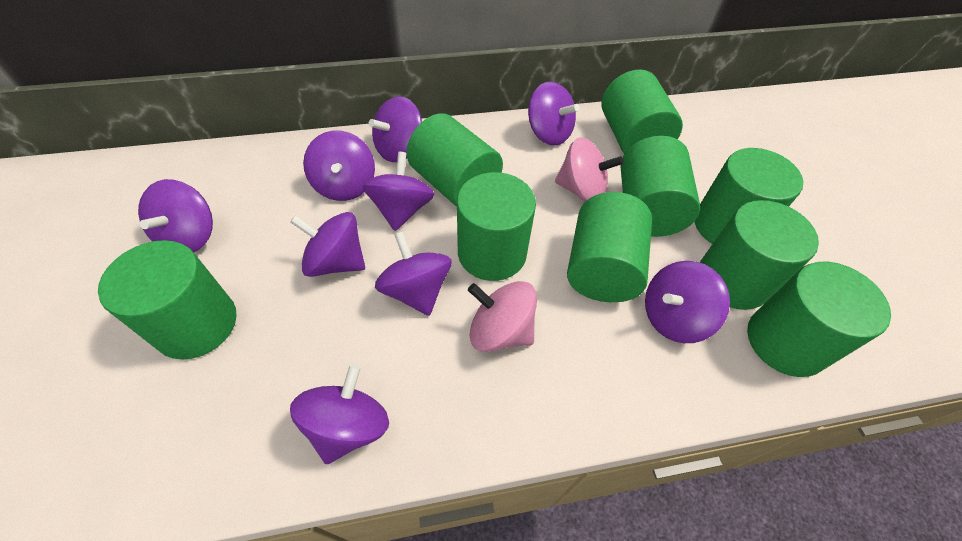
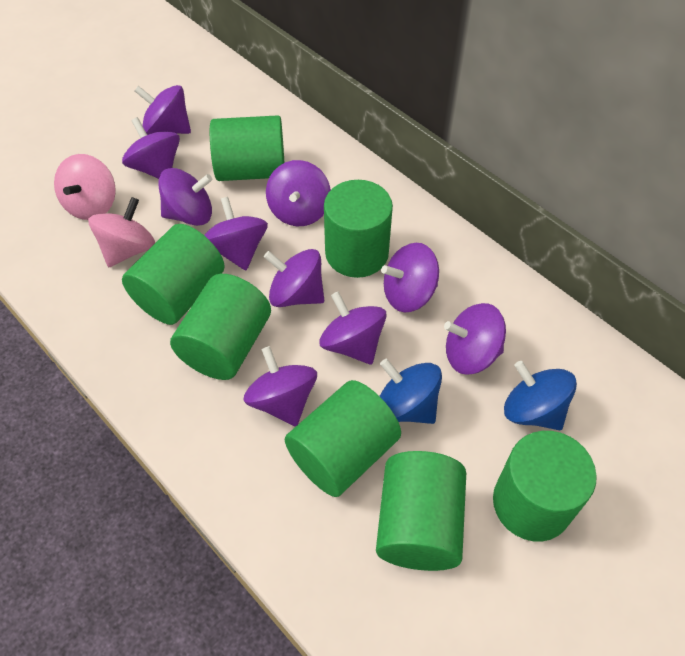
blue spinning top: none = 0 -> [380,359,442,424] [504,361,577,430] = 2
green cylinder: [98,240,237,359] [407,113,503,206] [457,172,536,281] [567,192,652,302] [601,69,683,154] [621,136,700,237] [695,148,803,244] [700,200,819,310] [747,262,891,377] = 9 -> [122,224,225,325] [170,274,271,380] [210,115,284,181] [284,380,401,497] [324,180,393,278] [376,451,466,571] [493,431,597,542] = 7
purple spinning top: [138,179,213,252] [290,212,365,277] [290,364,389,464] [303,131,375,201] [362,152,434,231] [369,96,422,162] [375,232,452,316] [528,82,579,146] [645,261,730,343] = 9 -> [122,117,180,179] [135,85,191,135] [158,168,212,226] [204,197,268,270] [243,346,317,426] [264,249,324,307] [266,160,331,226] [319,292,387,365] [381,243,439,312] [444,303,506,375] = 10

